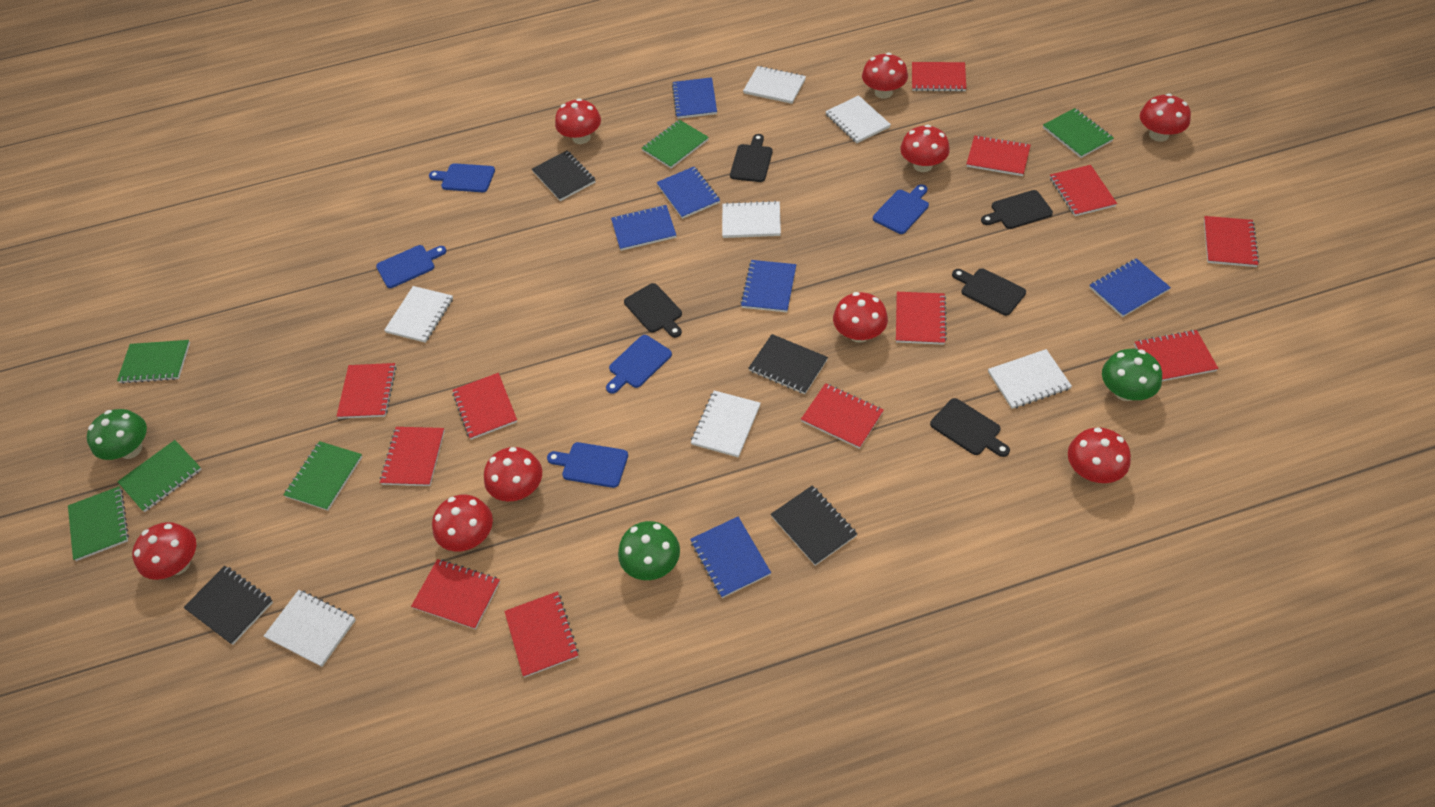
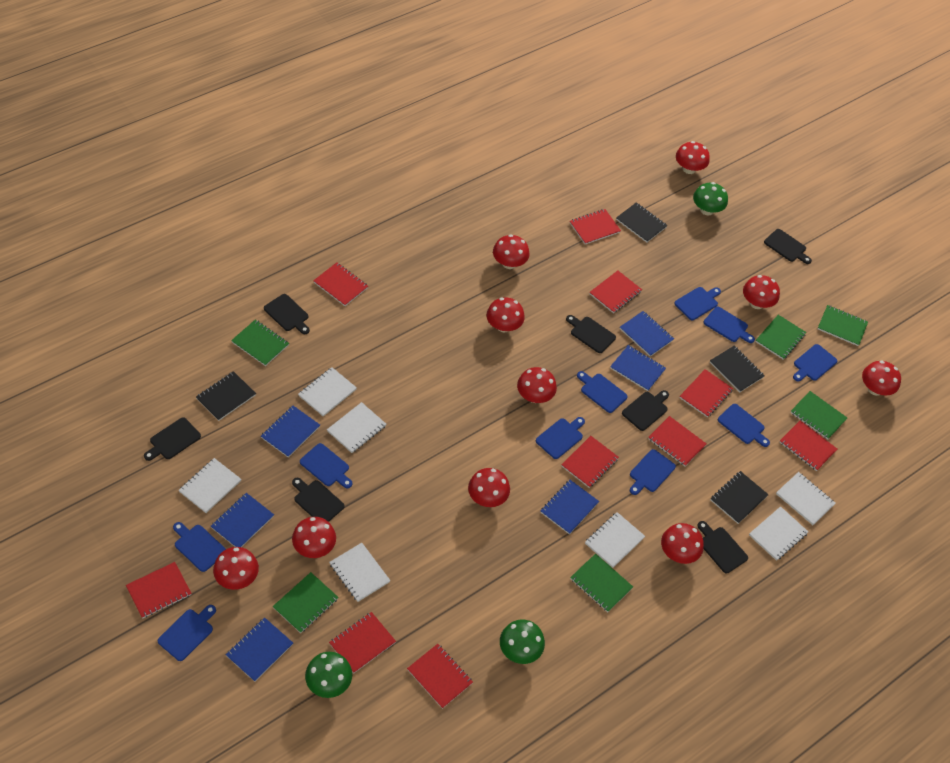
black cutting board: [624,283,682,338] [730,134,773,182] [930,398,1010,457] [952,268,1026,316] [981,190,1053,229] = 5 -> [144,417,201,461] [264,294,310,334] [292,478,345,522] [566,315,616,353] [622,390,669,431] [697,521,748,573] [764,229,812,264] = 7
blue cutting board: [376,245,446,288] [429,163,495,192] [547,442,628,488] [606,335,672,394] [873,184,929,234] = 5 -> [158,605,216,661] [173,522,226,572] [300,443,352,488] [536,417,585,459] [577,371,628,413] [630,449,676,495] [674,287,721,320] [704,307,755,343] [718,404,770,447] [793,344,837,382] = 10
red mushroom: [132,522,196,580] [432,495,493,551] [484,447,542,502] [555,98,601,144] [833,292,888,343] [862,53,908,98] [900,125,950,172] [1068,427,1131,483] [1140,94,1191,142] = 9 -> [213,547,259,590] [292,517,336,558] [468,468,510,507] [487,297,525,333] [493,234,529,269] [517,367,557,403] [661,523,704,564] [676,141,710,174] [743,275,780,309] [862,360,901,396] = 10
red notebook: [337,363,396,419] [380,427,445,486] [411,559,500,629] [452,373,517,440] [504,591,579,678] [801,383,884,449] [896,292,947,345] [912,62,966,92] [966,135,1031,176] [1050,165,1117,216] [1134,330,1219,381] [1204,216,1259,267] = 12 -> [126,562,192,618] [313,262,368,306] [329,612,396,673] [407,644,473,709] [562,436,619,488] [570,209,621,244] [589,271,642,313] [648,416,707,466] [680,369,733,417] [780,421,837,471] = 10

